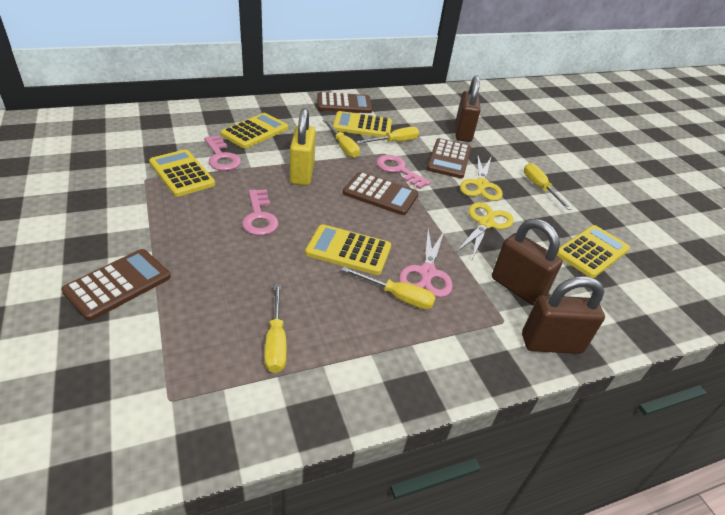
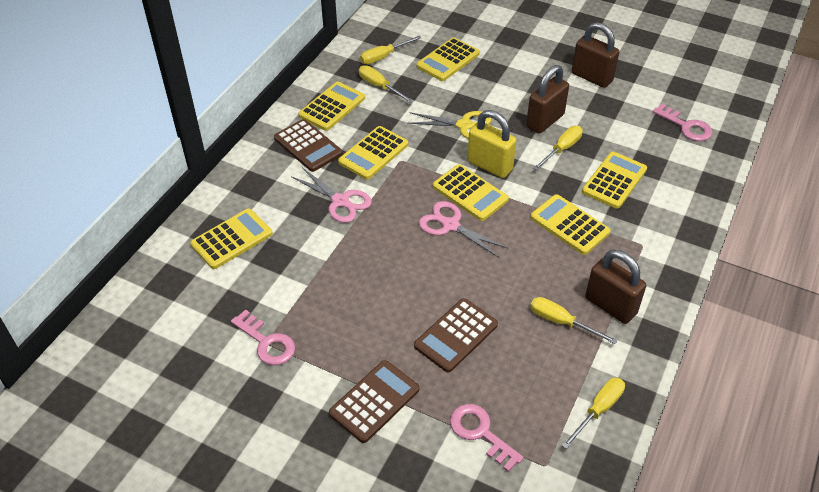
brown calculator: [61,249,171,321] [317,92,372,113] [343,172,419,215] [427,138,471,178] = 4 -> [274,119,343,172] [329,360,419,443] [414,298,498,373] = 3
pink scissors: [399,229,453,297] = 1 -> [291,168,372,223] [419,201,509,258] = 2
yellow calculator: [149,149,215,197] [221,113,288,149] [305,224,391,275] [333,111,392,137] [557,225,630,278] = 5 -> [190,209,273,269] [298,82,365,131] [338,126,408,180] [416,37,480,81] [433,164,509,221] [530,194,611,255] [582,152,647,209] = 7
yellow scissors: [456,202,514,259] [460,156,503,201] = 2 -> [407,111,492,139] = 1

